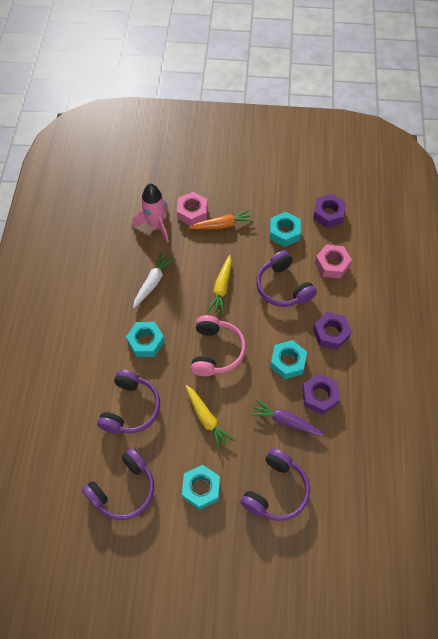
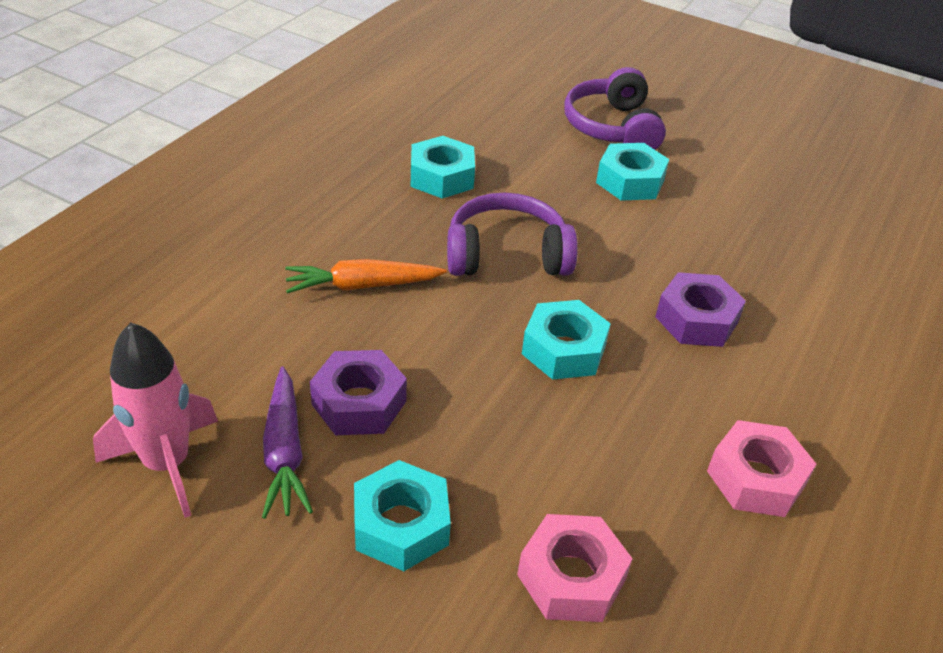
pink headphones: [191,315,246,376] = 1 -> none = 0
purple headphones: [82,448,154,520] [97,369,160,434] [240,448,310,521] [256,250,317,307] = 4 -> [447,193,578,276] [564,67,666,150] = 2
purple nut: [302,373,340,415] [313,194,346,228] [313,312,352,350] = 3 -> [310,350,407,435] [655,272,746,347] = 2
white carrot: [133,252,175,308] = 1 -> none = 0
yellow carrot: [185,385,234,450] [208,255,232,314] = 2 -> none = 0

